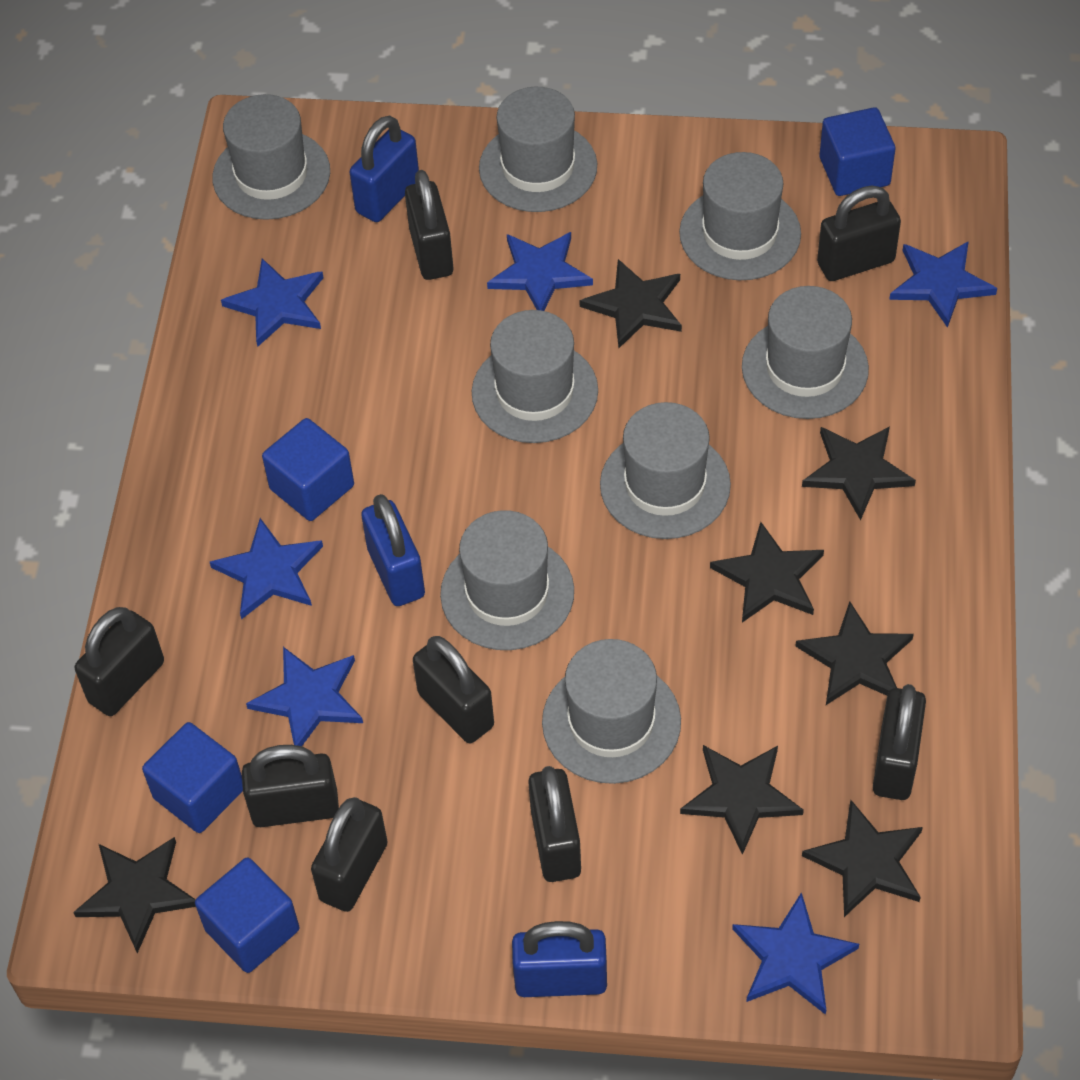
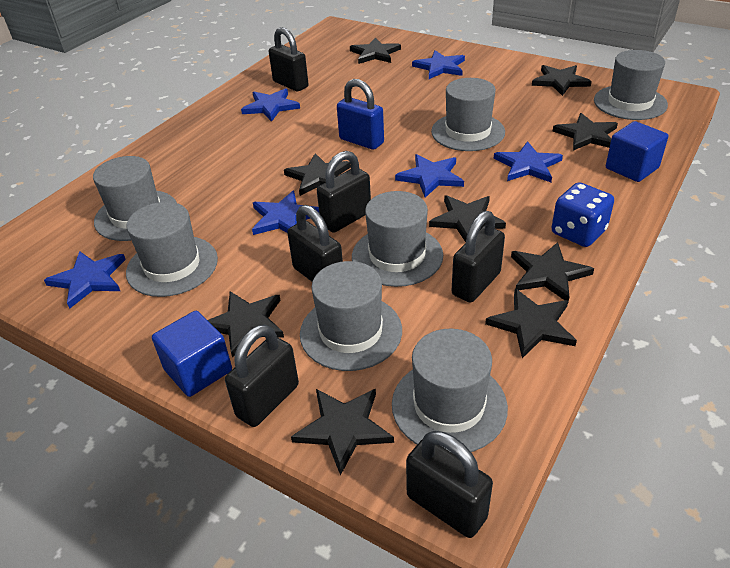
black padlock: [75,607,164,716] [242,745,339,827] [311,797,388,912] [405,170,453,280] [413,636,494,743] [528,766,581,882] [817,186,901,281] [873,684,926,800] = 8 -> [225,324,299,427] [269,27,308,92] [287,205,343,282] [317,151,371,233] [406,431,493,538] [452,211,505,303] = 6
black star: [73,837,196,953] [579,259,682,348] [680,745,804,855] [710,522,824,622] [795,601,914,705] [802,426,916,520] [802,800,923,917] = 7 -> [208,291,284,358] [284,153,351,196] [291,389,394,475] [350,37,401,64] [429,195,506,242] [485,289,577,358] [511,242,594,302] [532,65,592,96] [553,113,618,151] = 9
blue cube: [142,722,243,833] [195,857,299,973] [262,418,354,521] [819,107,896,196] = 4 -> [152,311,232,397] [606,121,668,182] = 2
blue dice: none = 0 -> [551,182,614,247] = 1
blue padlock: [350,116,419,222] [361,494,425,606] [512,921,607,997] = 3 -> [337,79,384,150] = 1
grey hat: [212,94,330,220] [440,510,574,650] [472,310,598,443] [479,87,597,212] [542,639,681,784] [600,402,731,539] [679,152,801,280] [742,286,869,419] = 8 -> [93,156,177,241] [126,202,218,297] [300,261,402,371] [352,191,443,287] [392,329,508,453] [431,78,505,151] [594,50,668,120] = 7

